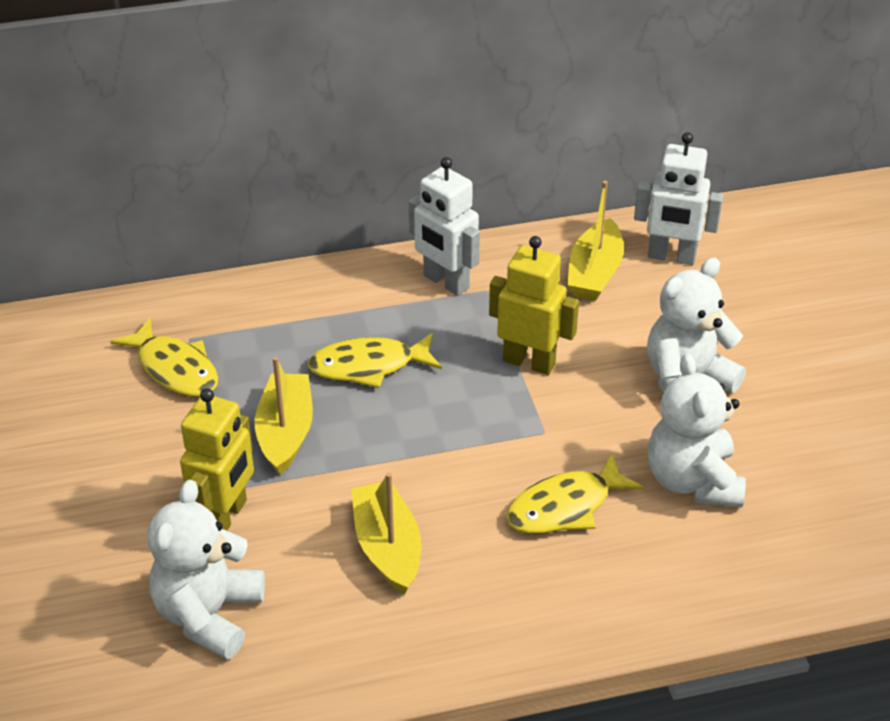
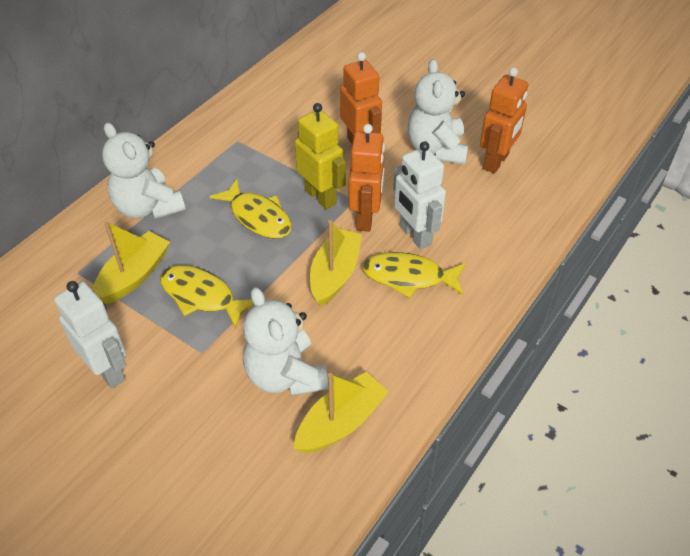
orange robot: none = 0 -> [340,52,382,144] [348,124,385,232] [480,67,528,173] = 3
yellow robot: [180,388,254,530] [489,236,579,375] = 2 -> [295,103,346,210] = 1

